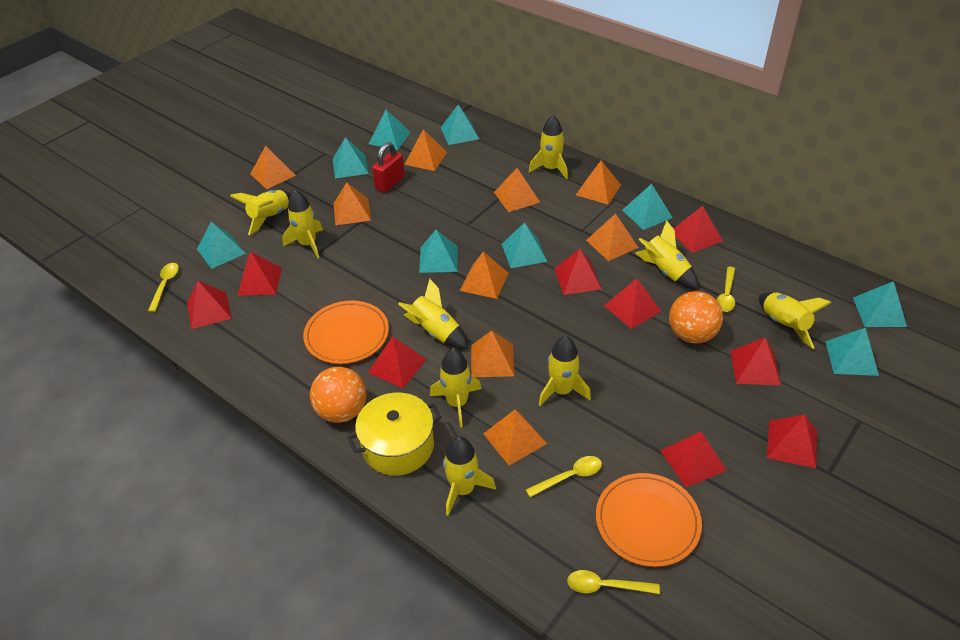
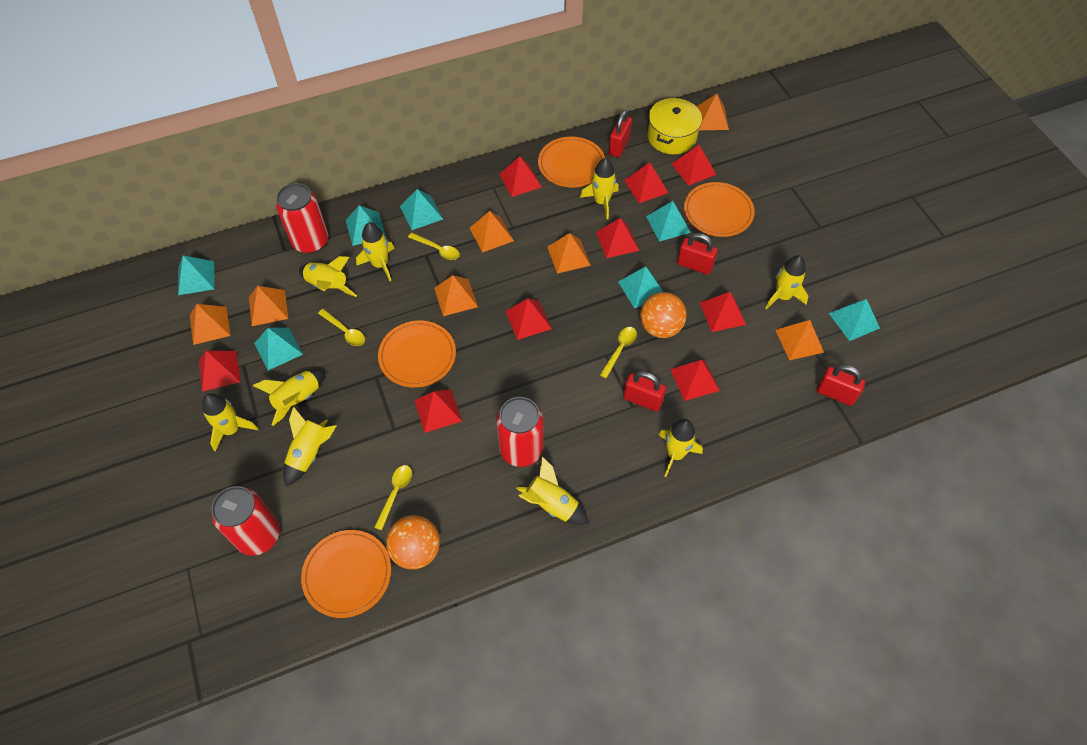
orange plate: [303,301,389,364] [596,473,702,567] = 2 -> [301,530,391,618] [378,321,456,387] [538,137,605,188] [684,182,755,237] = 4
orange pyramid: [250,146,296,189] [334,182,371,225] [404,129,447,171] [460,252,508,299] [471,330,515,377] [483,410,547,466] [494,168,540,212] [576,160,621,205] [586,214,639,261] = 9 -> [190,304,231,345] [249,286,288,326] [434,275,478,316] [470,211,514,253] [548,233,591,274] [696,94,729,130] [776,320,824,360] = 7
red can: none = 0 -> [211,486,280,556] [276,183,328,253] [496,397,543,467] = 3
red padlock: [372,142,405,193] = 1 -> [609,110,632,157] [623,371,666,412] [677,233,718,275] [817,365,865,406] = 4
turquoise pyramid: [197,222,246,269] [333,137,369,179] [369,110,411,150] [419,230,458,273] [441,105,479,145] [502,222,548,268] [622,184,673,230] [825,328,879,376] [853,281,907,327] = 9 -> [178,255,215,295] [254,327,303,371] [346,205,386,246] [400,189,443,230] [618,266,663,308] [646,201,691,242] [829,299,880,341] = 7

